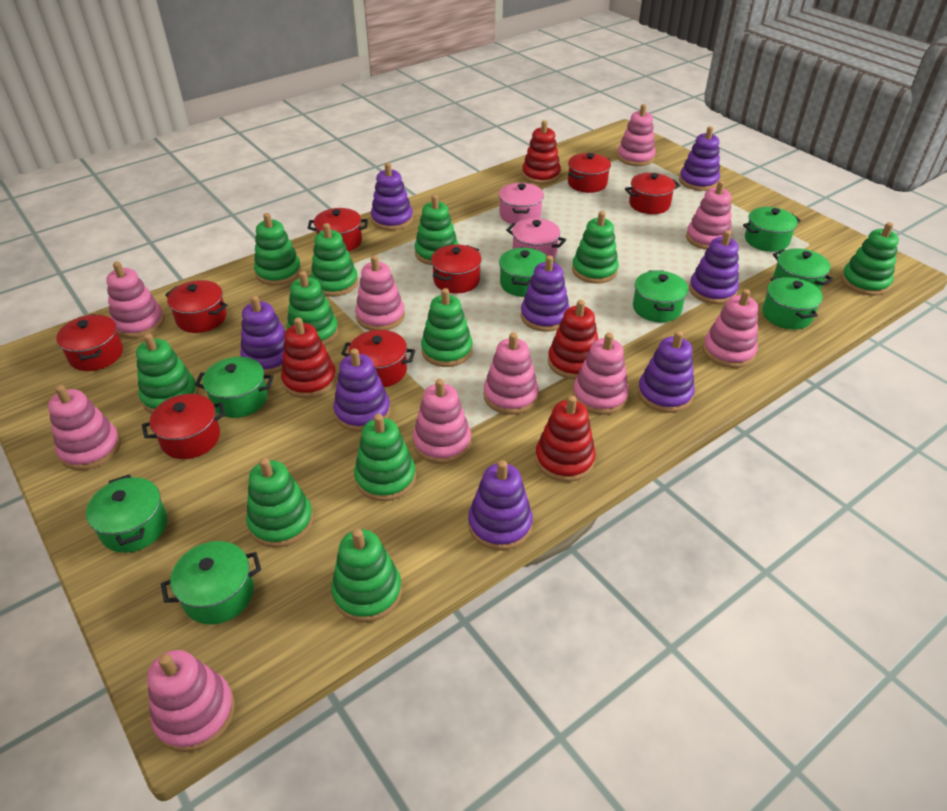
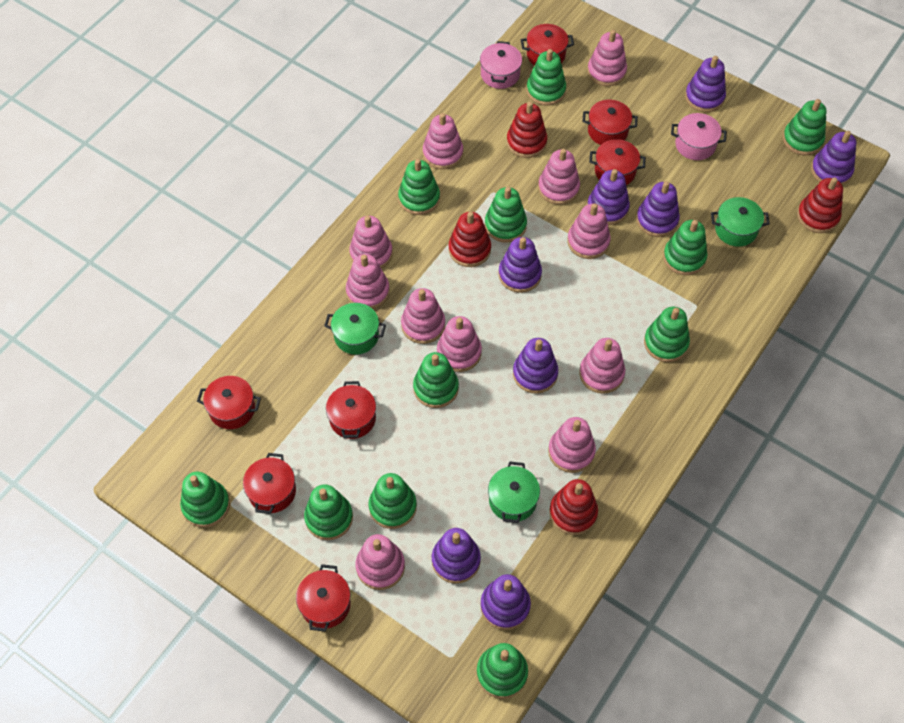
green pot: [86,475,167,553] [161,541,261,625] [195,357,274,418] [499,247,547,297] [633,270,688,322] [743,207,801,252] [762,276,823,330] [773,248,834,291] = 8 -> [324,303,386,355] [488,461,540,523] [711,197,770,247] = 3
pink stacking toy: [48,385,121,470] [106,262,164,338] [147,650,235,752] [355,255,405,331] [413,379,471,464] [483,333,538,415] [573,333,629,415] [617,104,656,166] [686,181,732,250] [703,289,758,368] = 10 -> [346,254,390,309] [350,216,393,269] [355,534,405,590] [401,288,445,344] [423,113,463,169] [437,316,482,372] [538,149,580,205] [548,417,596,473] [567,203,611,259] [579,338,625,394] [587,30,627,86] = 11
red pot: [56,314,123,371] [142,394,226,459] [165,280,227,333] [308,208,368,252] [341,330,415,387] [431,244,482,293] [568,153,611,193] [625,173,680,214] = 8 -> [197,376,261,429] [243,453,296,514] [296,564,351,632] [326,381,376,439] [521,24,574,66] [582,100,638,145] [589,139,646,185] = 7

